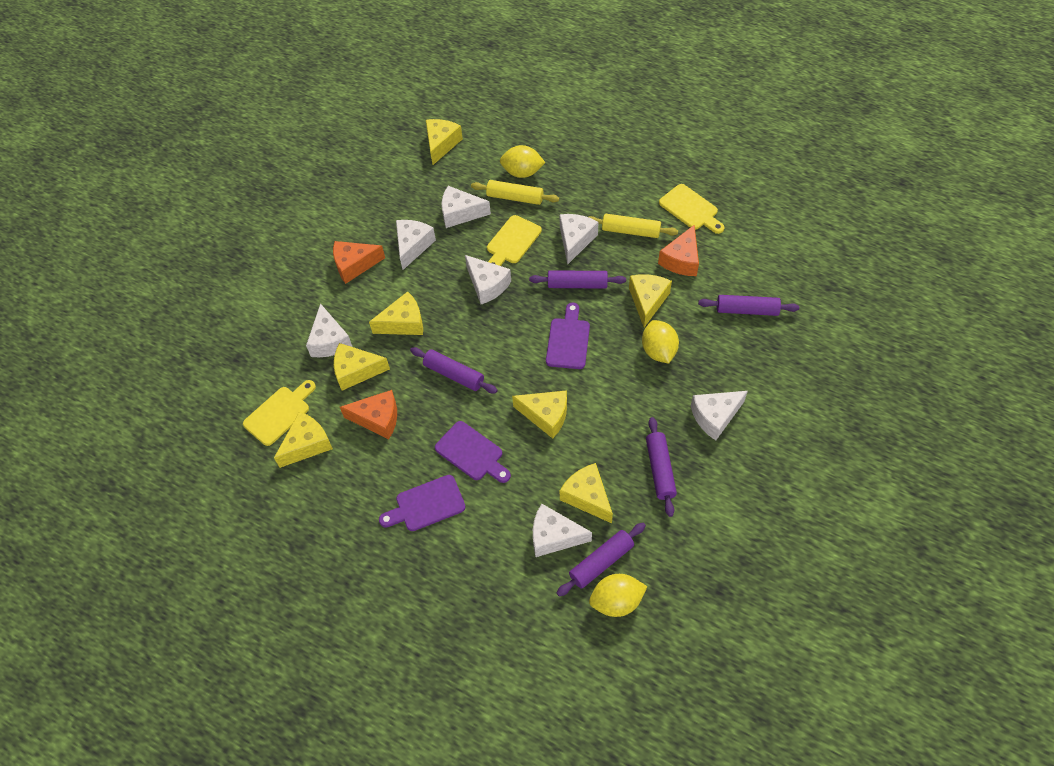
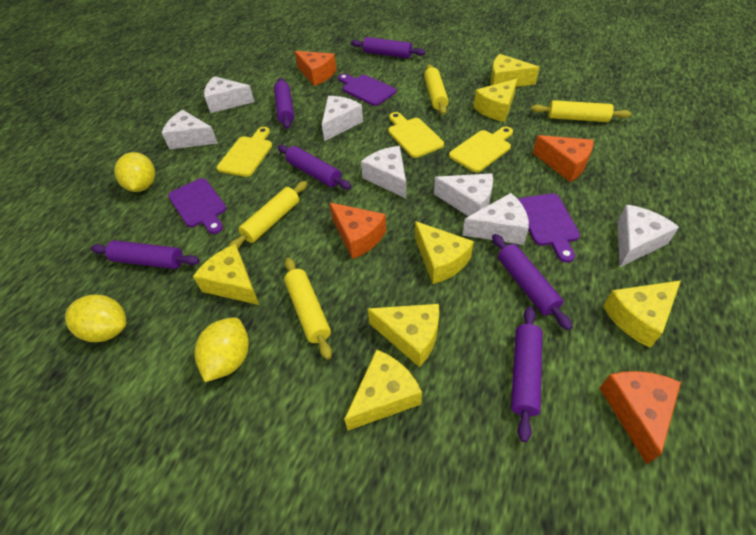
orange cheese: [333,241,385,284] [340,390,397,439] [658,225,699,276] = 3 -> [294,51,337,86] [329,202,386,259] [533,135,594,182] [600,371,681,464] = 4
purple rolling pin: [410,347,498,393] [529,270,626,289] [557,523,646,596] [646,417,677,517] [698,295,799,316] = 5 -> [91,240,200,269] [274,78,294,129] [278,145,351,189] [351,37,425,58] [492,234,572,330] [511,306,542,442] = 6
yellow rolling pin: [471,180,559,205] [589,214,678,238] = 2 -> [228,181,307,249] [284,258,332,360] [424,64,449,115] [531,100,631,122] = 4

